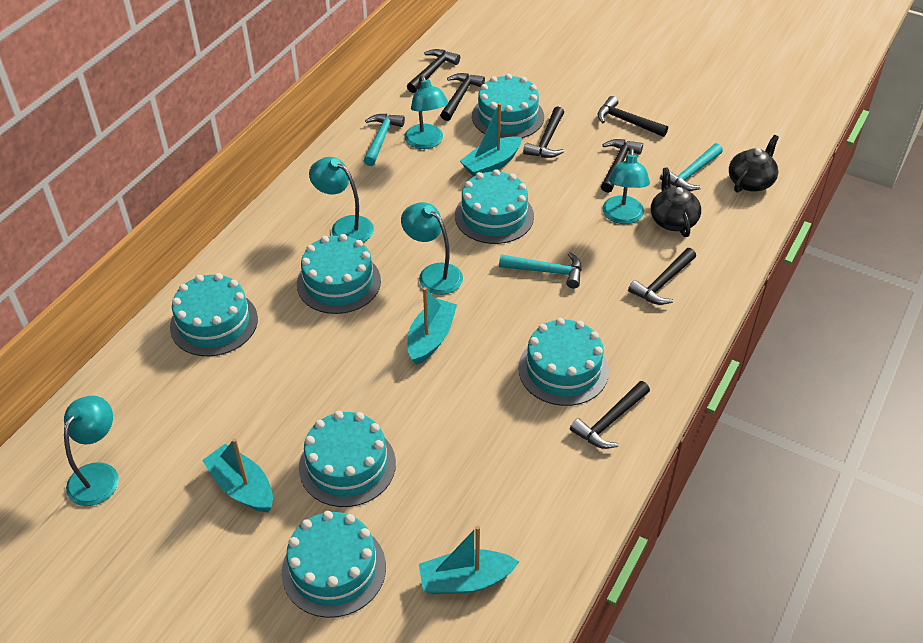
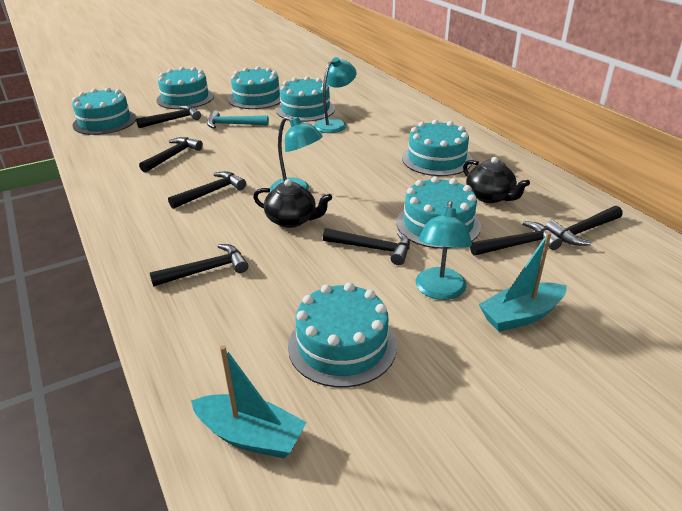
turquoise boat: [202,438,273,512] [407,287,457,365] [419,526,519,594] [460,103,522,176] = 4 -> [191,345,307,458] [478,232,567,332] = 2
turquoise hammer: [364,114,405,166] [499,252,582,289] [660,143,723,191] = 3 -> [207,110,269,129] = 1
turquoise lamp: [64,396,119,506] [309,157,374,242] [401,202,463,295] [404,75,448,149] [602,148,650,224] = 5 -> [270,116,323,192] [314,57,357,133] [416,201,472,300] = 3

